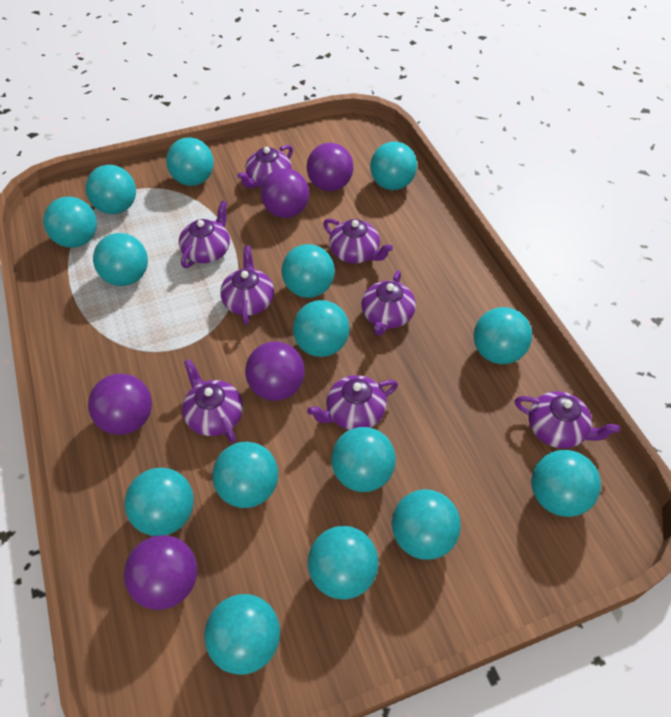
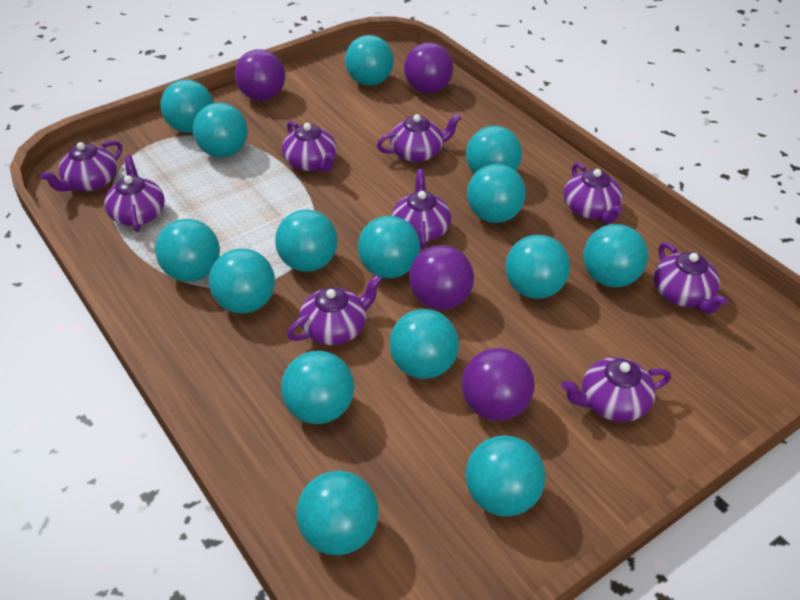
purple ball: [88,374,152,435] [124,535,197,610] [245,341,305,401] [261,168,309,218] [307,143,353,191] = 5 -> [235,49,285,101] [404,42,453,93] [409,245,474,310] [462,348,535,421] = 4
purple teapot: [179,201,230,268] [182,359,243,443] [220,246,274,325] [237,145,293,188] [307,375,398,430] [323,219,393,264] [361,270,416,336] [515,391,620,449] = 8 -> [40,140,122,191] [104,155,165,232] [282,121,336,172] [287,275,382,345] [377,114,461,162] [392,169,451,249] [562,357,671,422] [564,162,623,223] [654,242,728,314] = 9

